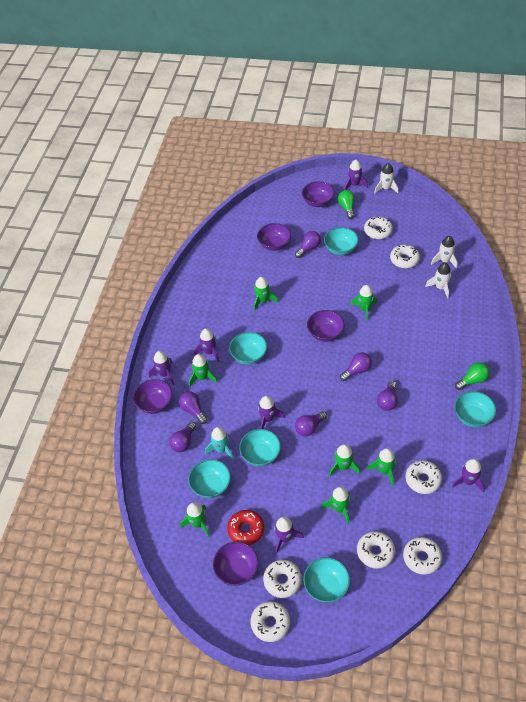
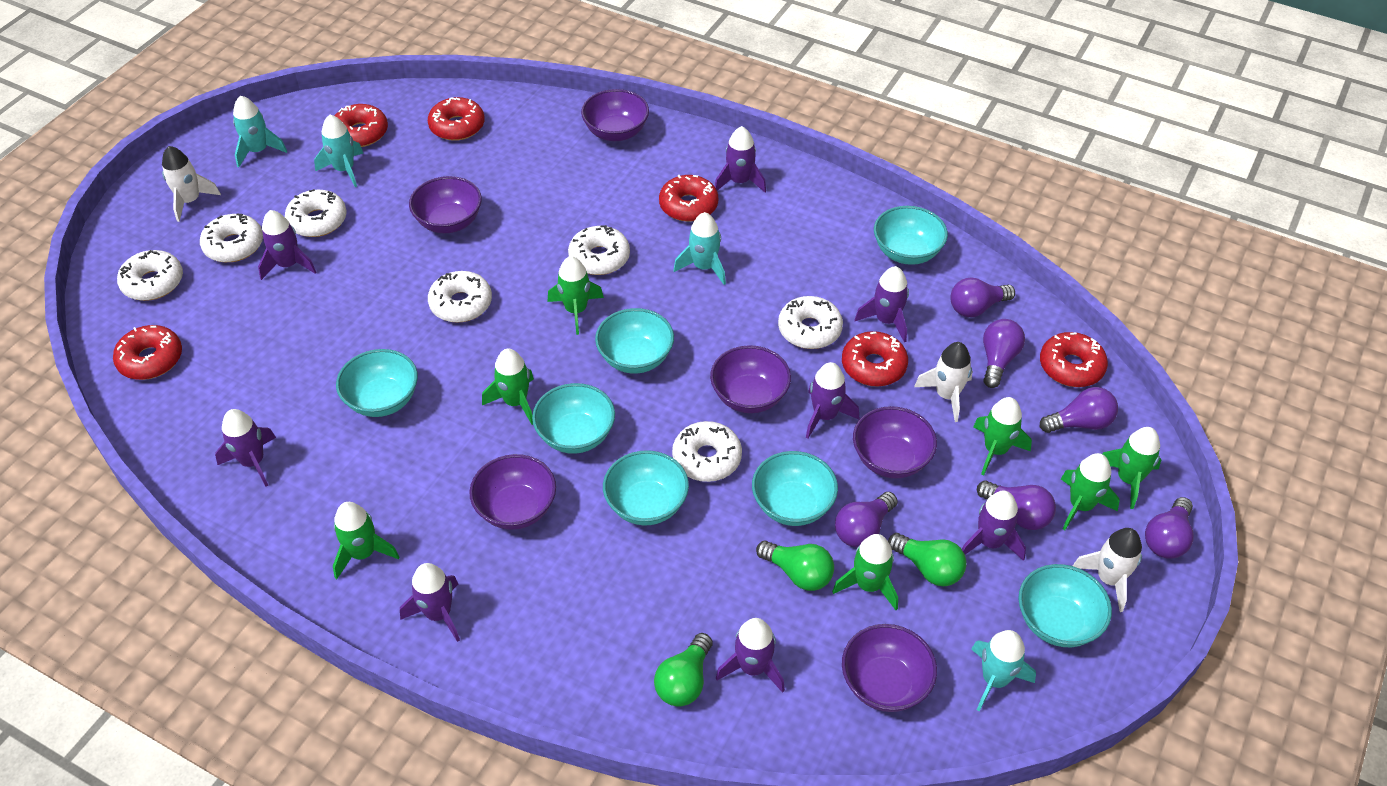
green light bulb: [338,190,355,219] [455,362,490,390] = 2 -> [654,633,713,707] [756,541,834,591] [888,533,967,586] = 3
purple bowl: [133,379,172,414] [213,542,258,586] [257,223,291,251] [302,181,335,207] [307,310,344,342] = 5 -> [409,176,482,233] [469,454,556,530] [581,89,649,141] [710,345,791,413] [842,624,937,712] [853,406,937,478] = 6
purple rocket: [149,351,174,385] [194,328,220,362] [258,396,285,429] [274,517,304,554] [345,160,368,190] [452,459,485,492] = 6 -> [215,409,276,487] [258,210,316,280] [400,563,460,642] [715,126,766,192] [716,618,785,693] [806,362,859,439] [855,266,909,342] [962,491,1026,561] = 8
red donut: [228,510,264,545] = 1 -> [113,325,182,380] [334,104,388,147] [428,97,485,141] [659,175,718,222] [842,331,908,387] [1040,332,1108,387] = 6
turquoise bowl: [188,459,231,498] [229,332,267,365] [239,429,281,466] [303,557,350,603] [324,227,359,255] [454,391,496,427] = 6 -> [336,349,418,417] [532,383,615,454] [595,308,674,374] [603,450,689,525] [752,451,838,526] [874,206,948,265] [1018,564,1112,647] = 7
turquoise rocket: [205,427,234,460] = 1 -> [233,96,287,168] [314,115,363,187] [673,212,726,285] [971,630,1036,712] = 4

